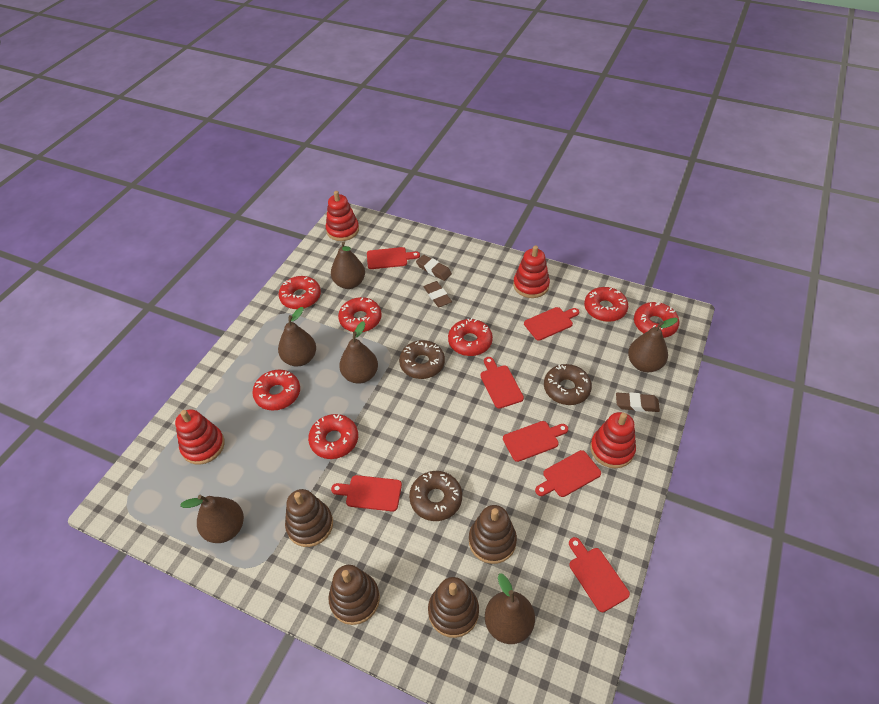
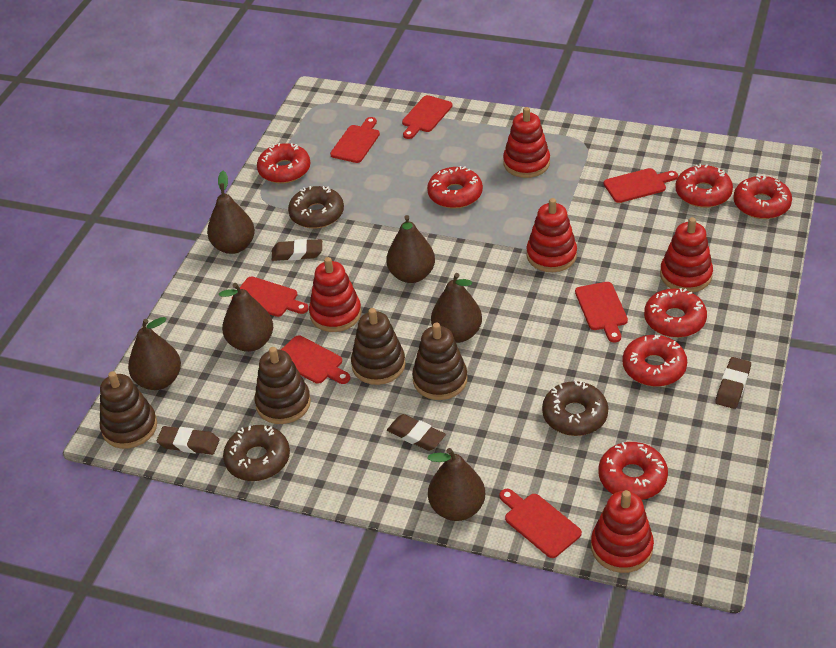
brown eraser: [416,255,452,281] [424,281,452,307] [616,392,660,412] = 3 -> [157,426,220,455] [272,239,322,261] [387,414,446,451] [715,357,751,409] = 4
red stacking toy: [175,409,225,465] [326,191,359,241] [513,245,550,298] [590,412,636,468] = 4 -> [309,257,362,332] [503,107,550,178] [526,198,577,272] [591,490,654,573] [660,217,713,293] = 5

